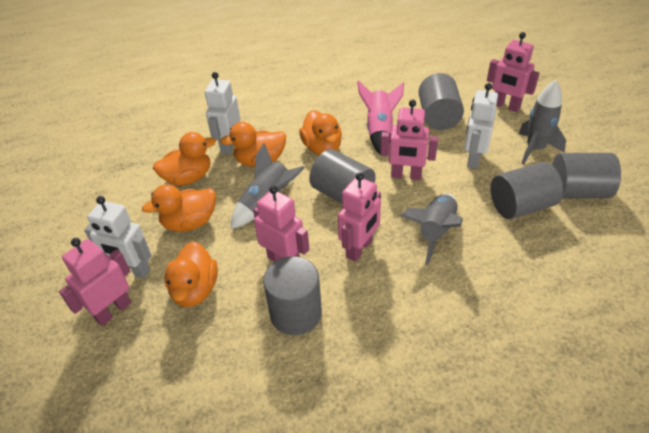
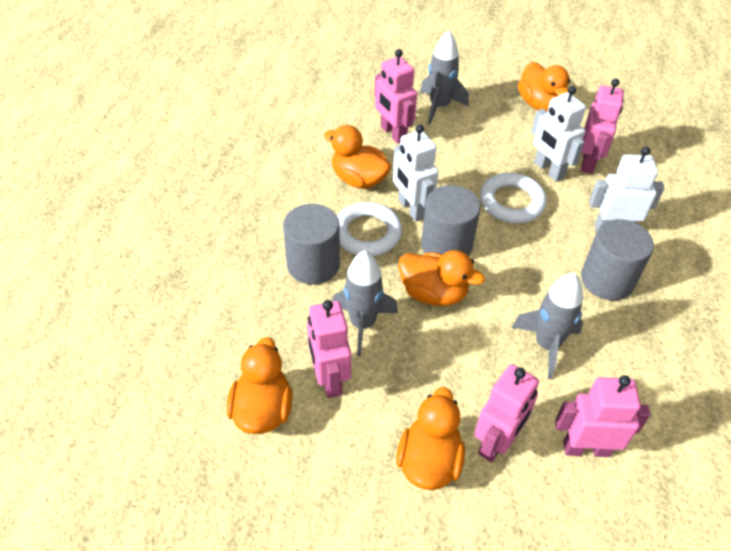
grey cylinder: [263,256,322,335] [309,149,375,204] [419,73,464,130] [490,162,563,219] [552,153,621,198] = 5 -> [283,204,340,285] [421,185,481,256] [581,219,654,300] = 3
pink rocket: [357,80,404,155] = 1 -> none = 0
white ring: none = 0 -> [337,202,402,256] [480,173,547,223] = 2

